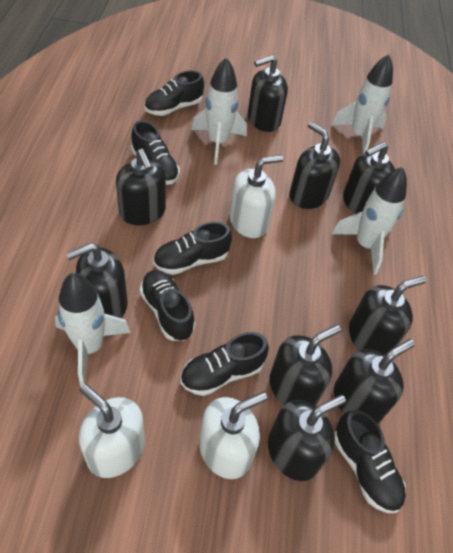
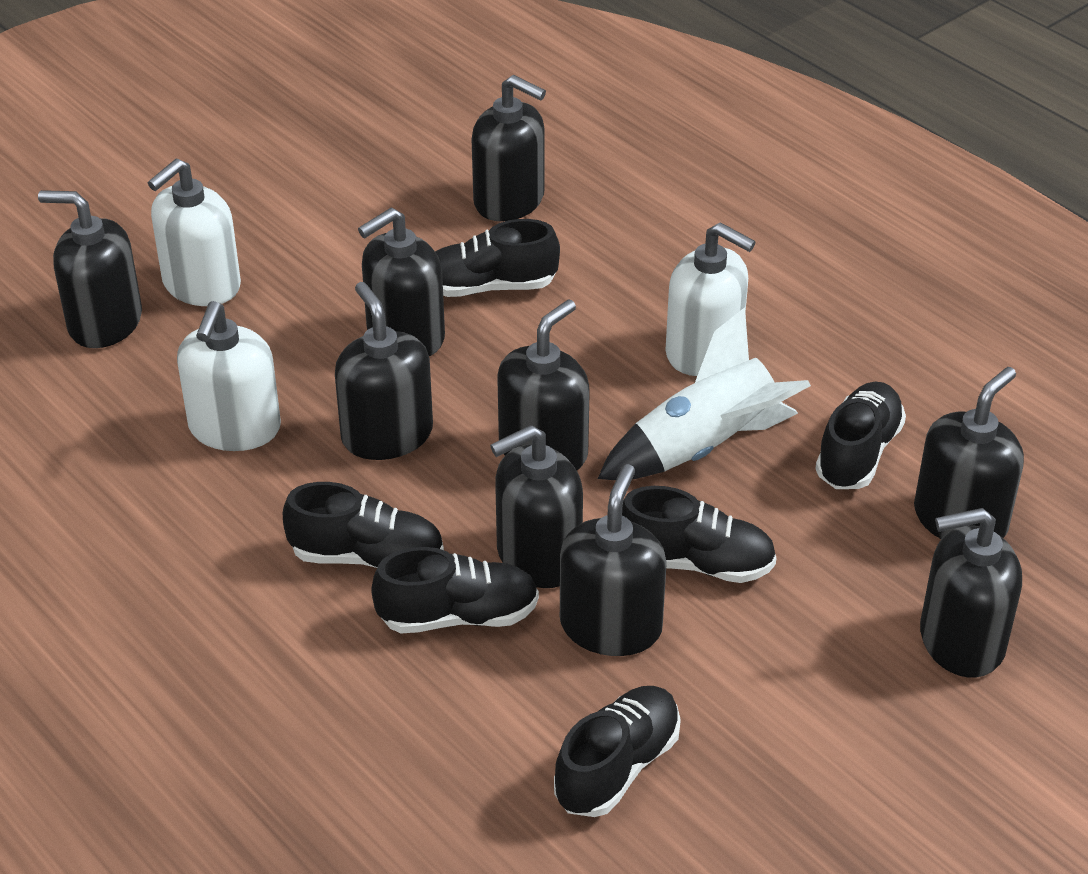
white rocket: [55,273,131,387] [192,57,247,165] [332,54,393,154] [332,167,407,275] = 4 -> [598,307,811,480] = 1

